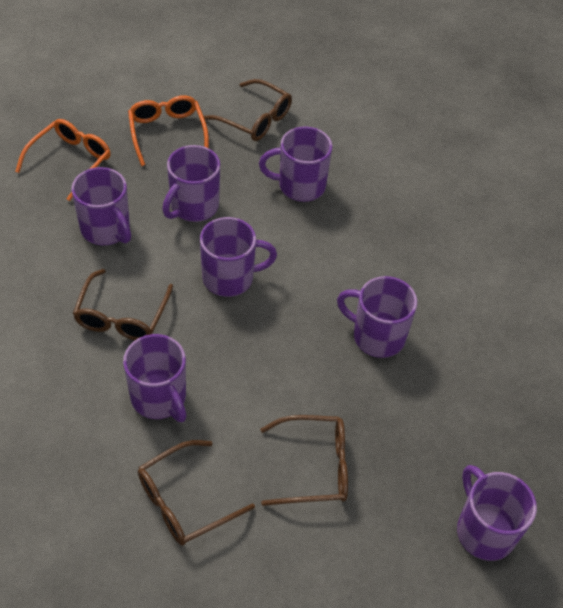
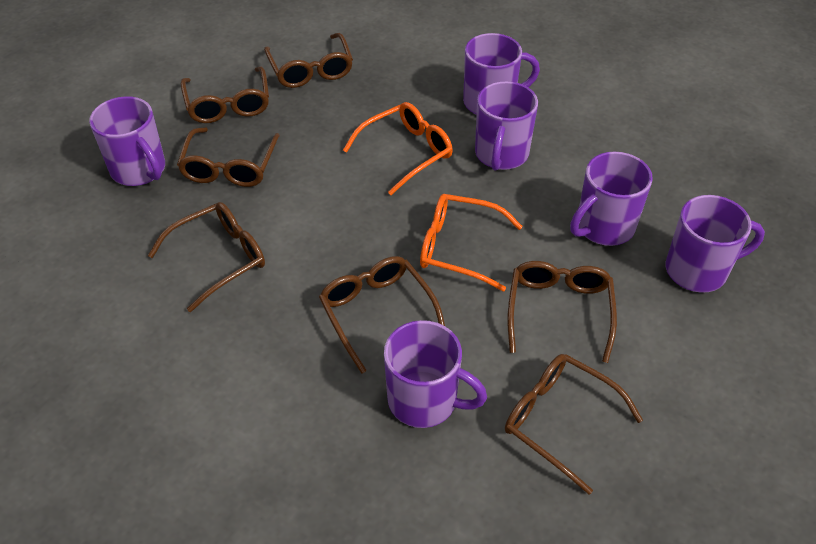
brown glasses: [73,269,173,340] [138,440,255,546] [204,79,292,141] [260,415,348,506] = 4 -> [148,202,265,312] [177,127,280,187] [181,67,269,123] [264,33,353,88] [319,256,445,374] [505,354,643,495] [508,261,617,363] = 7
purple mug: [72,167,131,245] [123,334,187,422] [162,145,220,222] [200,217,277,297] [259,127,332,202] [337,276,417,358] [457,465,537,561] = 7 -> [89,96,165,186] [384,320,487,428] [463,33,540,115] [475,81,538,171] [570,152,653,246] [665,195,765,293] = 6

